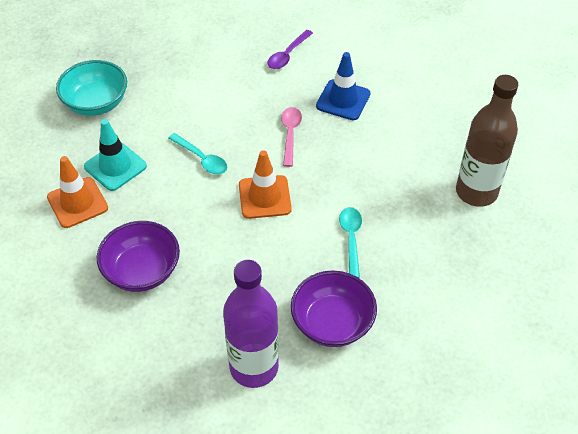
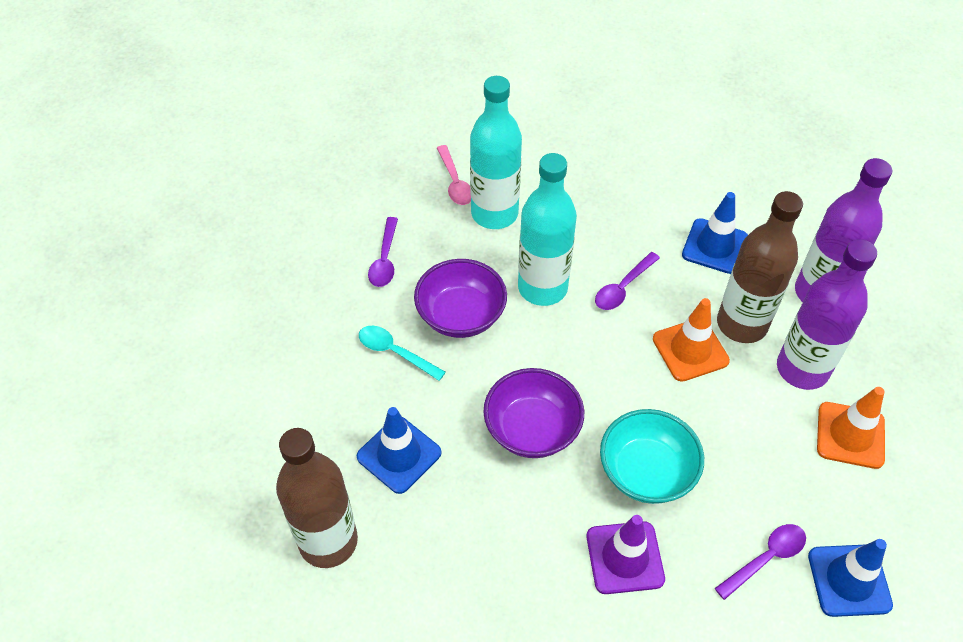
blue traffic cone: [316,52,371,120] = 1 -> [357,407,442,494] [682,192,748,274] [808,539,893,617] = 3
brown bottle: [456,75,518,207] = 1 -> [276,428,358,568] [717,191,803,343] = 2
purple bottle: [223,260,279,388] = 1 -> [777,239,877,390] [795,158,892,302] = 2
purple spoon: [268,30,313,69] = 1 -> [368,217,398,287] [595,252,660,310] [715,524,806,600] = 3
purple traffic cone: none = 0 -> [587,515,665,594] = 1
turquoise bottle: none = 0 -> [470,76,522,229] [518,153,577,306] = 2
turquoise spoon: [168,133,227,174] [339,207,362,278] = 2 -> [359,326,446,381] = 1
turquoise traffic cone: [84,119,147,191] = 1 -> none = 0

